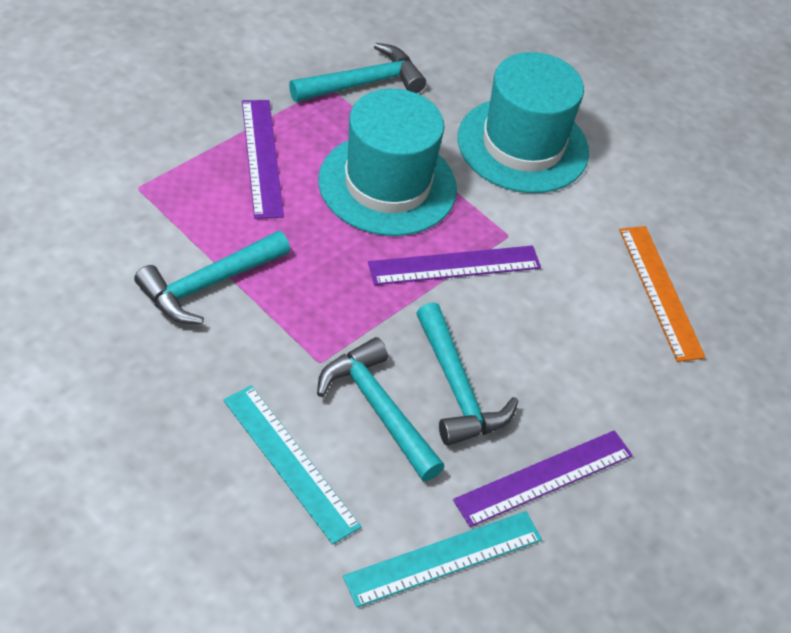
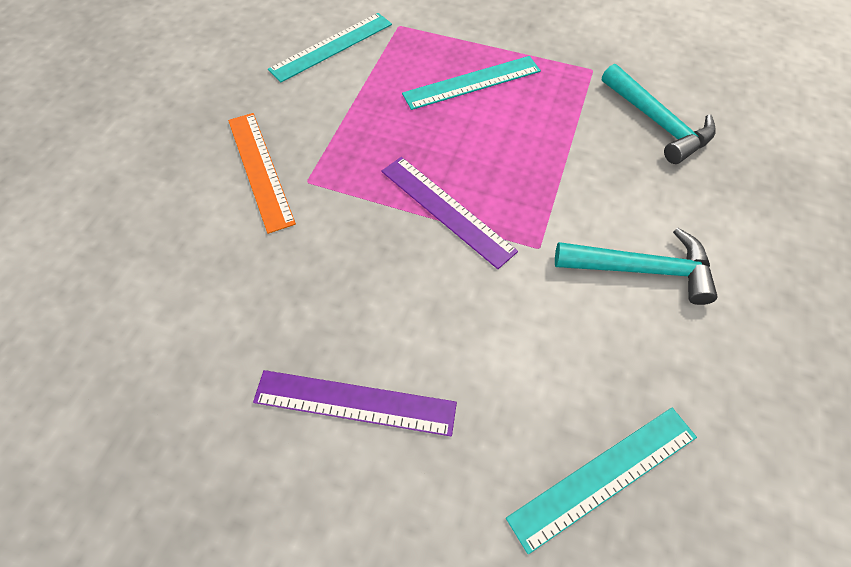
purple ruler: [242,100,284,219] [368,245,541,285] [453,430,633,527] = 3 -> [253,370,457,436] [381,157,518,269] = 2
turquoise hammer: [134,231,290,324] [289,43,426,102] [317,337,445,481] [416,302,518,446] = 4 -> [555,228,717,305] [602,64,716,164] = 2
turquoise hat: [318,88,457,236] [458,52,589,193] = 2 -> none = 0
turquoise ruler: [223,385,361,544] [343,511,542,607] = 2 -> [268,13,392,82] [402,56,541,110] [506,408,697,554] = 3

